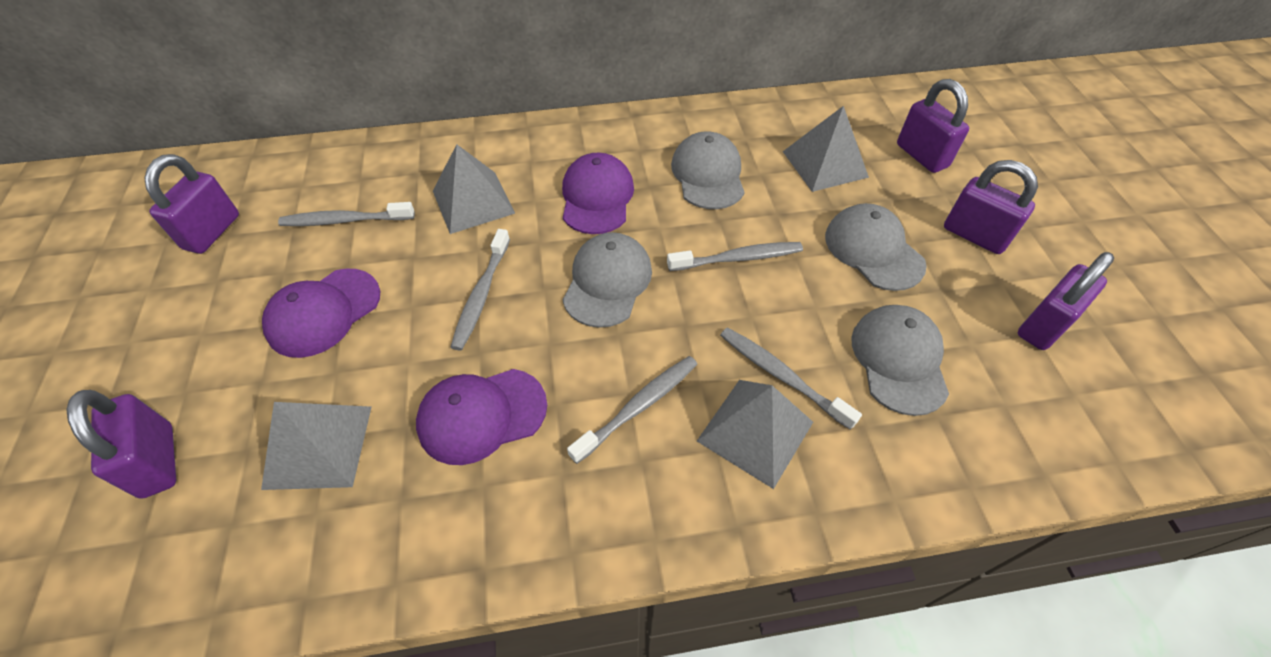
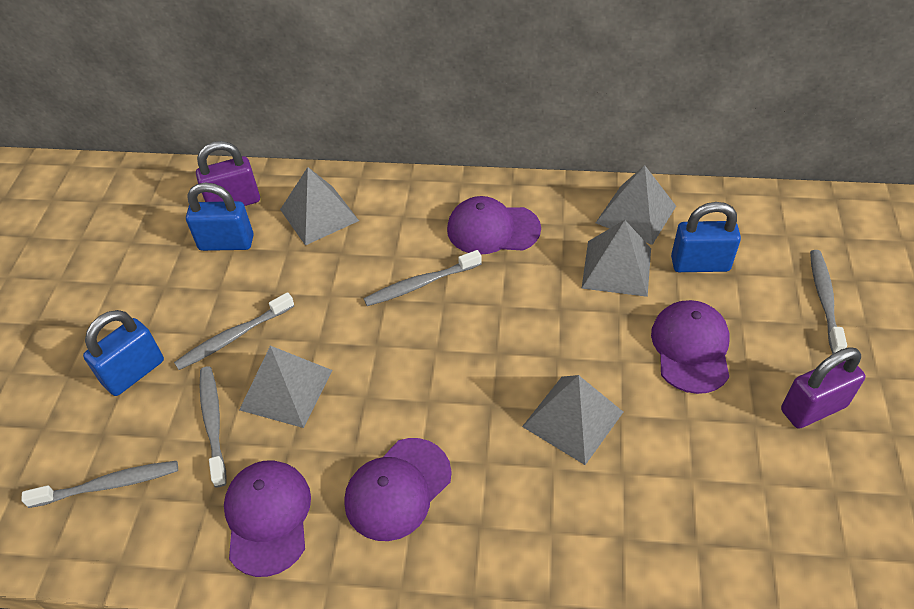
blue padlock: none = 0 -> [83,310,164,396] [186,183,254,251] [671,202,741,272] = 3
grey cap: [563,232,652,328] [671,131,744,209] [825,203,927,291] [851,305,949,416] = 4 -> none = 0
grey pyramid: [261,402,372,490] [433,144,515,234] [697,380,813,489] [783,106,869,192] = 4 -> [239,346,333,428] [280,167,359,245] [522,375,623,465] [581,220,651,297] [596,165,676,245] = 5
purple cap: [262,269,380,358] [416,369,547,465] [562,153,634,234] = 3 -> [224,460,311,577] [344,438,452,541] [447,196,541,254] [651,300,730,394] = 4
purple padlock: [66,390,176,499] [144,154,239,254] [897,79,969,173] [944,160,1038,254] [1017,252,1114,350] = 5 -> [196,141,260,206] [781,347,866,429] = 2

